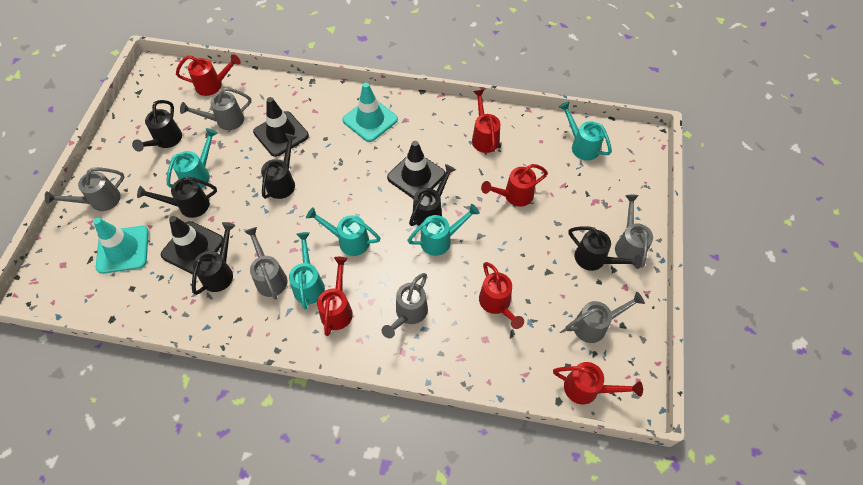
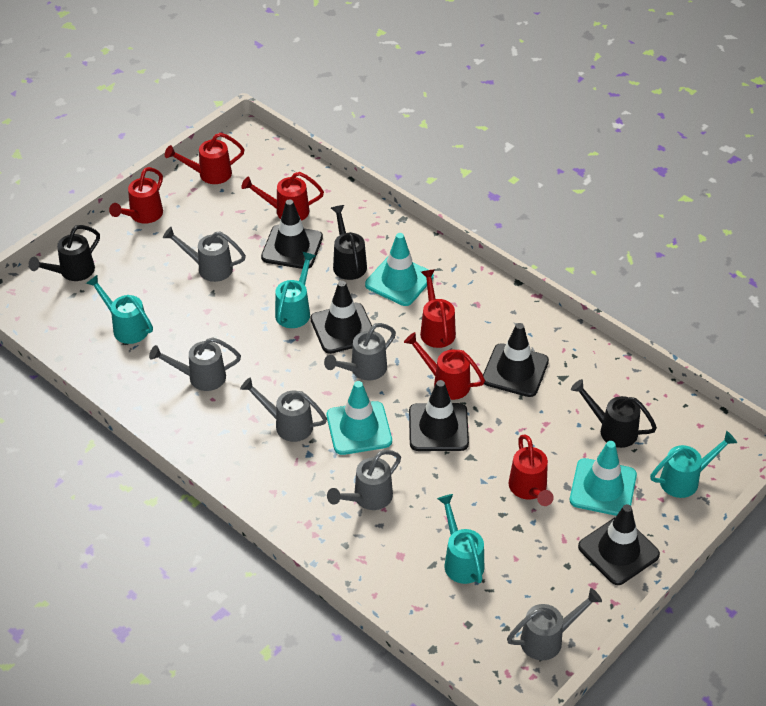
black traffic cone: [161,216,223,274] [253,97,309,157] [387,141,445,199] = 3 -> [261,199,323,269] [310,281,375,354] [409,380,469,451] [483,323,549,397] [578,504,660,585] = 5
black watering can: [132,100,182,152] [137,177,217,218] [192,222,235,295] [261,134,297,199] [409,164,456,226] [569,226,642,271] = 6 -> [29,225,100,281] [331,205,367,280] [571,379,657,448] = 3
turquoise traffic cone: [93,218,149,274] [343,83,398,142] = 2 -> [327,381,392,455] [365,233,434,306] [570,441,637,516] = 3
turquoise watering can: [167,128,218,188] [289,232,325,310] [306,207,381,256] [407,204,480,256] [559,101,612,161] = 5 -> [86,274,153,344] [275,252,316,328] [437,494,484,584] [650,431,737,498] = 4

